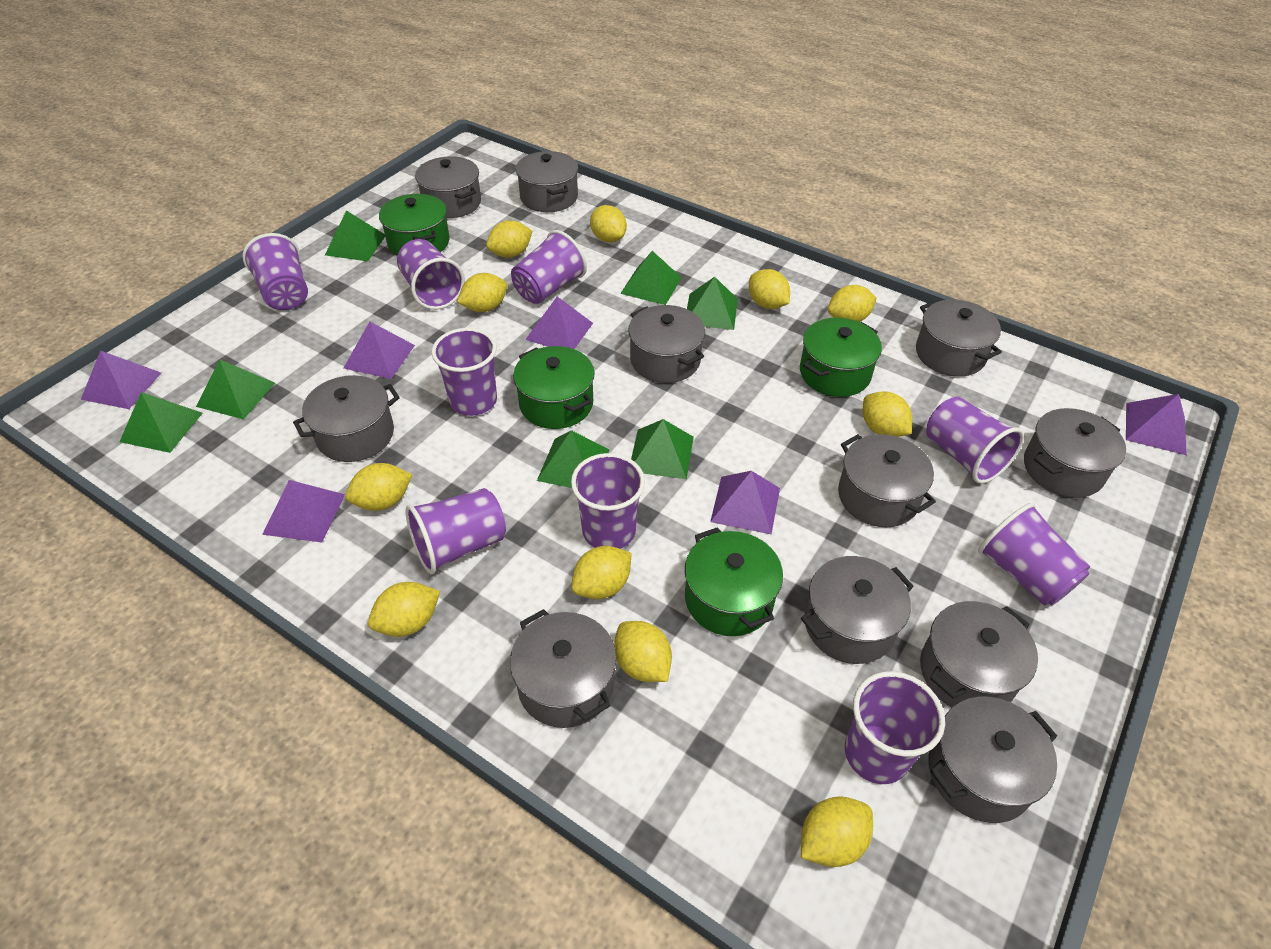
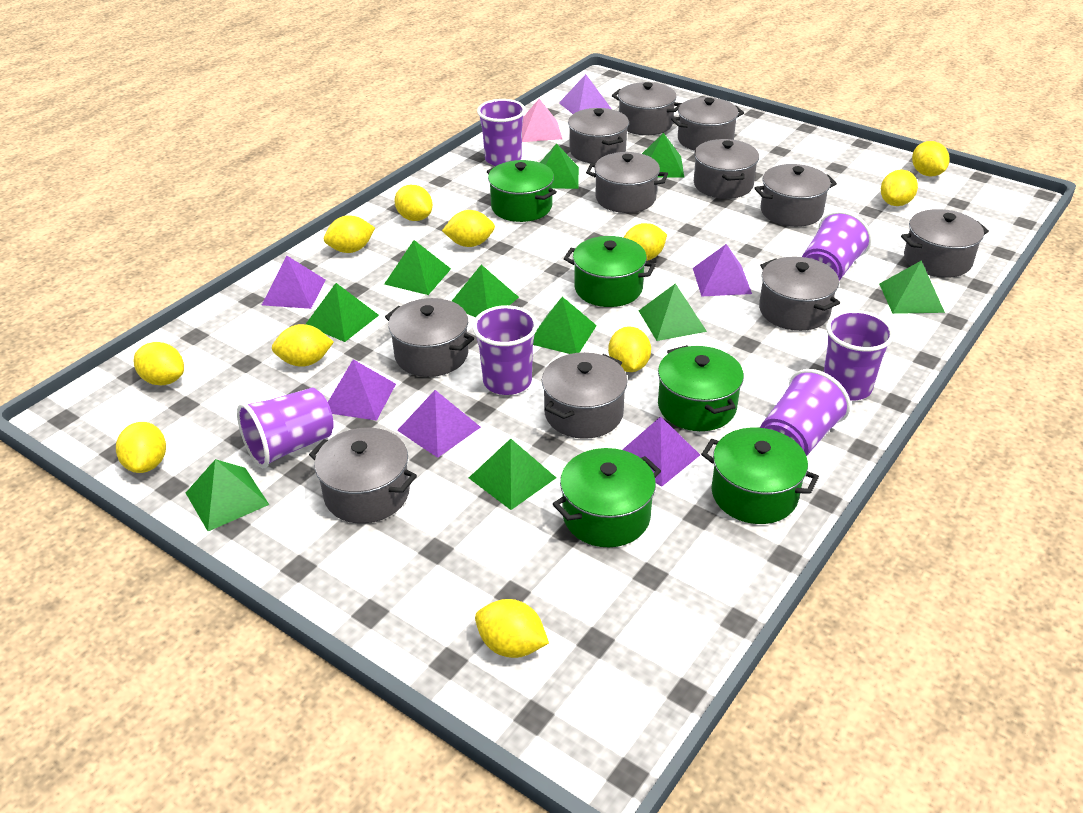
green pot: [379,194,450,256] [513,346,595,429] [685,527,783,636] [800,318,882,397] = 4 -> [487,160,557,222] [553,448,661,547] [564,236,656,307] [658,345,744,431] [701,428,819,524] = 5
green pyramid: [119,392,202,453] [196,360,275,419] [325,210,385,261] [537,430,609,488] [620,251,682,305] [631,419,694,479] [687,277,738,330] = 7 -> [186,459,269,531] [306,283,379,342] [384,240,451,295] [452,265,519,317] [469,438,556,510] [533,297,597,354] [540,143,579,189] [639,283,707,341] [642,133,684,177] [879,261,945,314] = 10
pink pyramid: none = 0 -> [522,99,562,142] = 1
purple cup: [242,233,308,310] [397,239,465,310] [405,488,506,574] [432,328,497,416] [511,230,587,304] [571,453,645,549] [845,671,945,784] [926,397,1024,484] [978,503,1090,606] = 9 -> [237,388,334,468] [472,305,538,395] [477,99,526,166] [760,369,851,457] [802,211,872,280] [824,310,894,401] = 6

